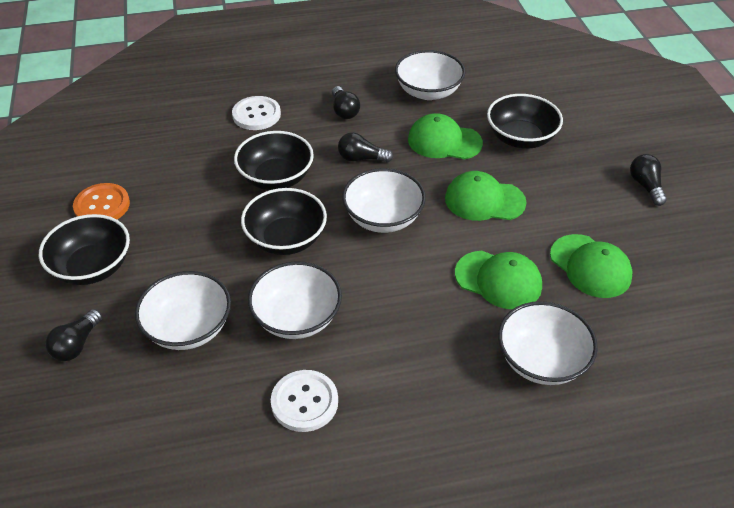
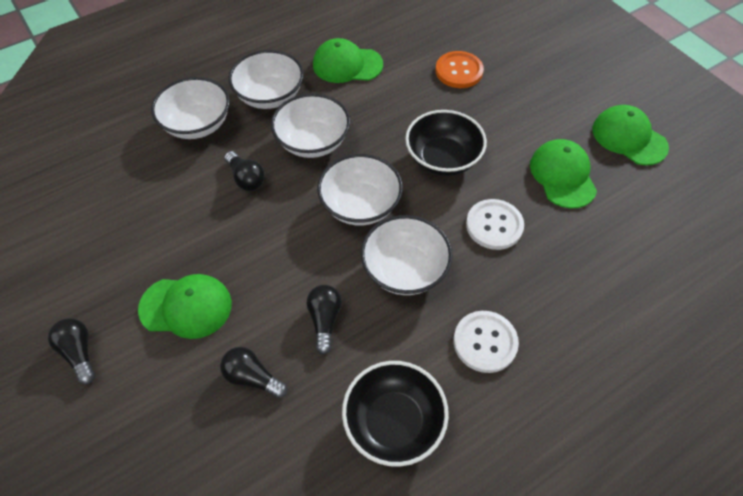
black bowl: [39,214,130,285] [234,131,314,190] [241,188,327,255] [487,94,563,149] = 4 -> [342,361,449,467] [405,110,487,176] = 2

